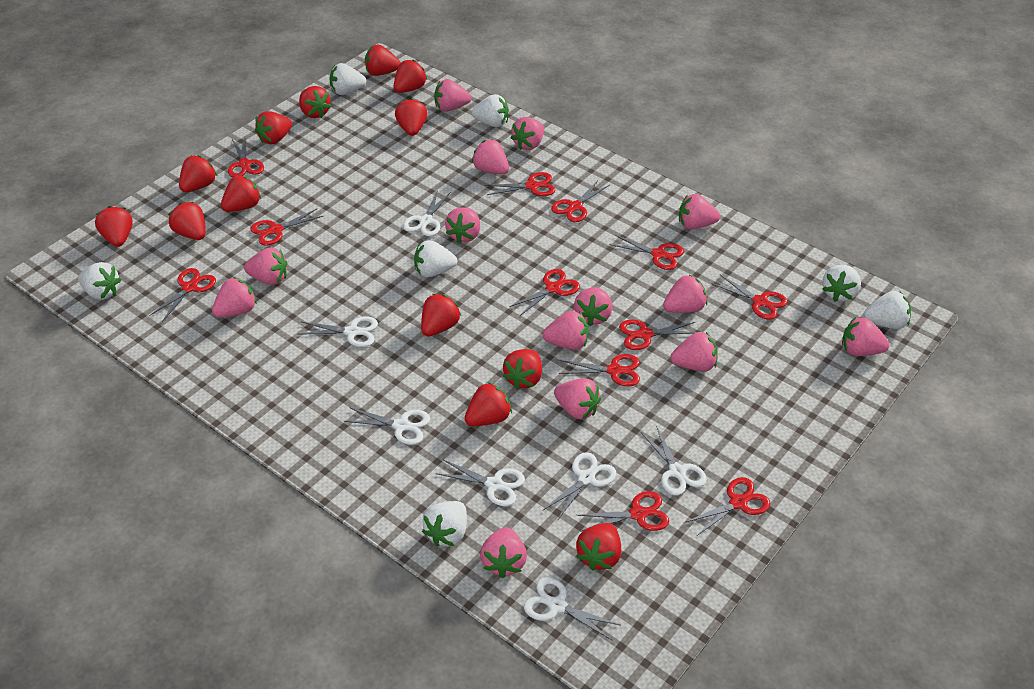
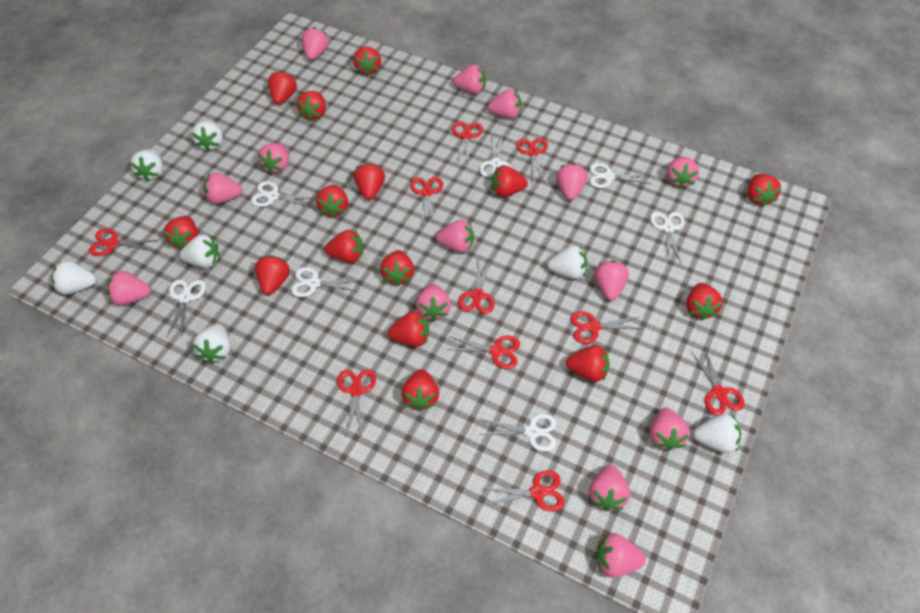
red scissors: [149,268,216,322] [228,137,264,178] [250,209,323,246] [485,172,555,196] [509,269,580,316] [551,180,609,222] [559,354,640,386] [576,491,669,531] [609,235,684,270] [619,319,697,350] [686,477,771,536] [711,274,788,320] = 12 -> [89,228,159,256] [337,369,376,437] [410,177,443,224] [447,335,520,369] [452,121,483,165] [458,260,495,314] [484,470,565,512] [516,138,548,182] [570,311,643,344] [691,348,745,415] = 10
red strawberry: [95,206,133,247] [168,202,206,240] [179,155,217,192] [221,175,261,212] [255,111,292,144] [299,86,332,118] [365,45,401,76] [394,60,427,93] [395,98,427,136] [421,294,461,336] [465,382,512,426] [503,349,542,389] [576,523,621,571] = 13 -> [164,216,198,250] [255,255,290,295] [268,71,297,105] [297,91,326,121] [316,185,348,218] [325,230,363,263] [353,47,381,76] [354,163,385,200] [380,250,414,286] [388,311,429,347] [401,369,439,411] [492,165,528,197] [566,345,610,382] [686,283,723,320] [748,174,782,207] = 15

